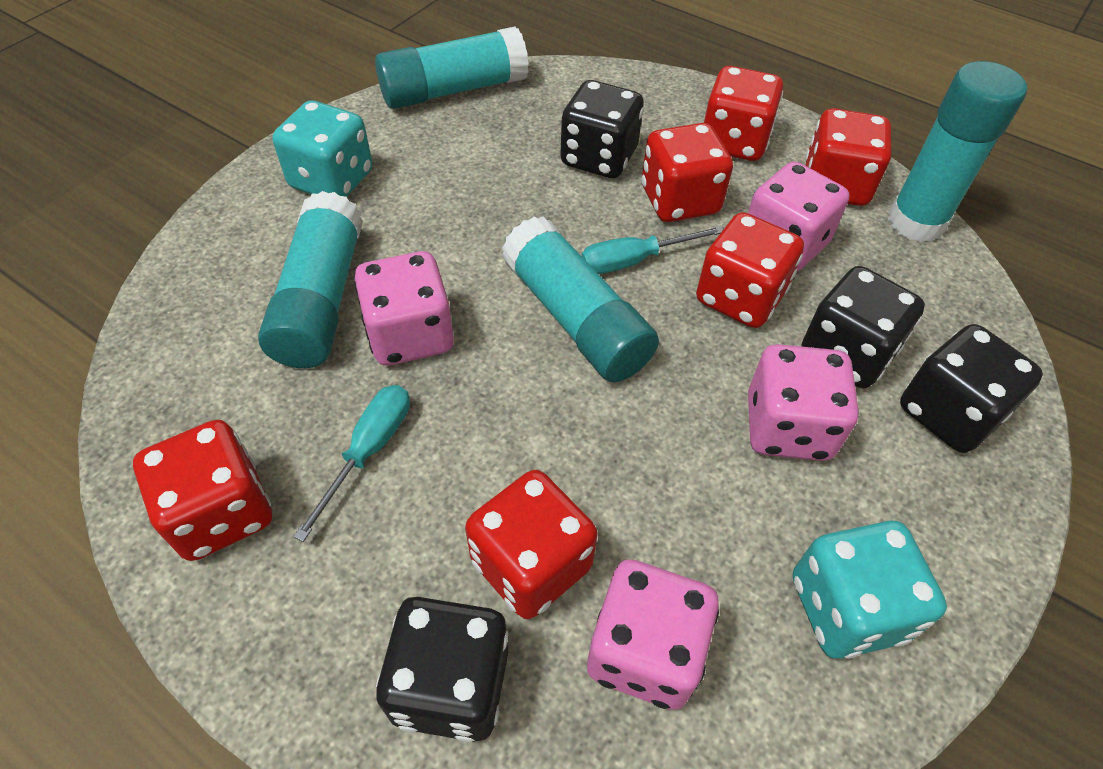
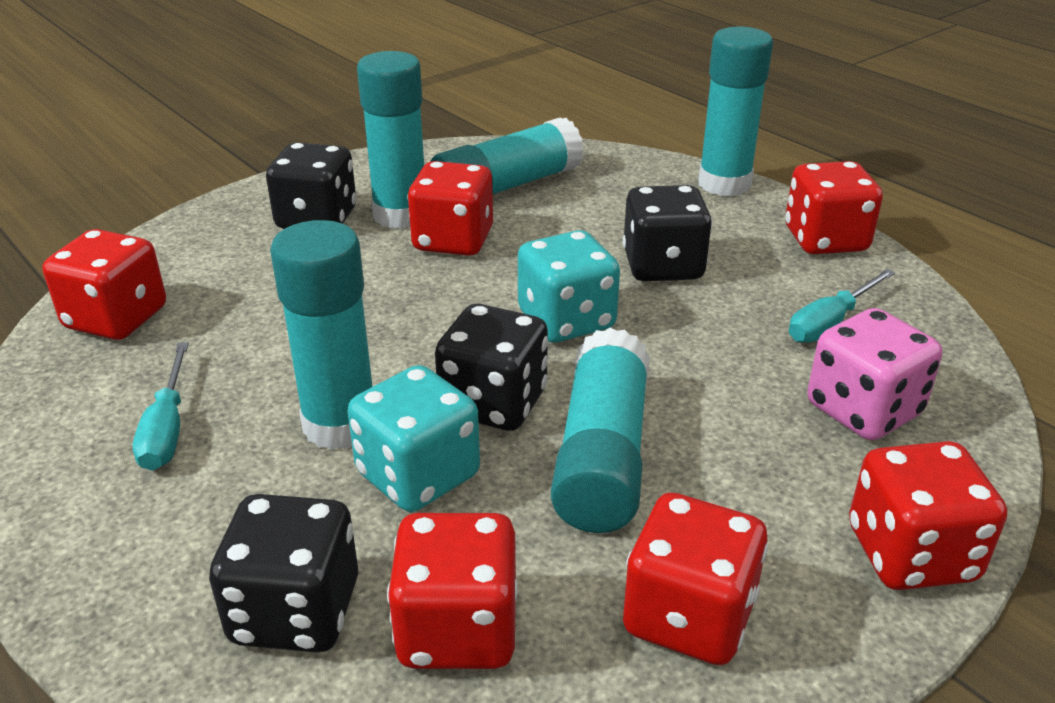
pink dice: [354,251,454,366] [587,559,719,710] [748,162,850,271] [748,344,859,461] = 4 -> [807,308,942,440] = 1
turquoise glue stick: [258,191,363,368] [375,27,529,109] [502,217,659,382] [888,61,1027,242] = 4 -> [270,220,373,450] [357,51,424,229] [430,118,584,194] [551,328,650,533] [698,27,773,197] = 5

